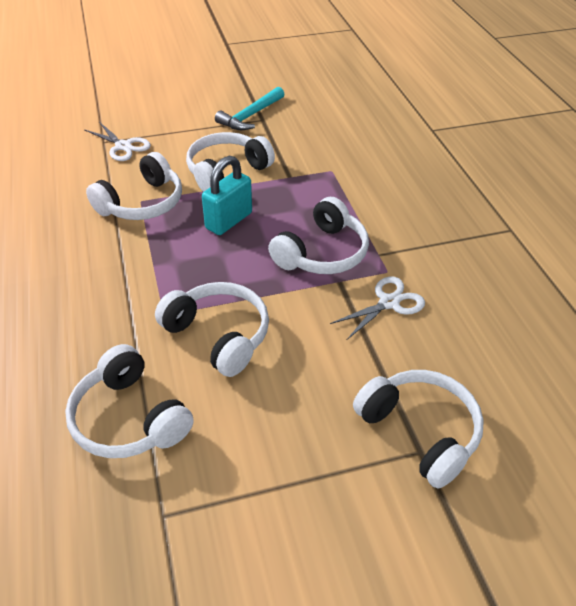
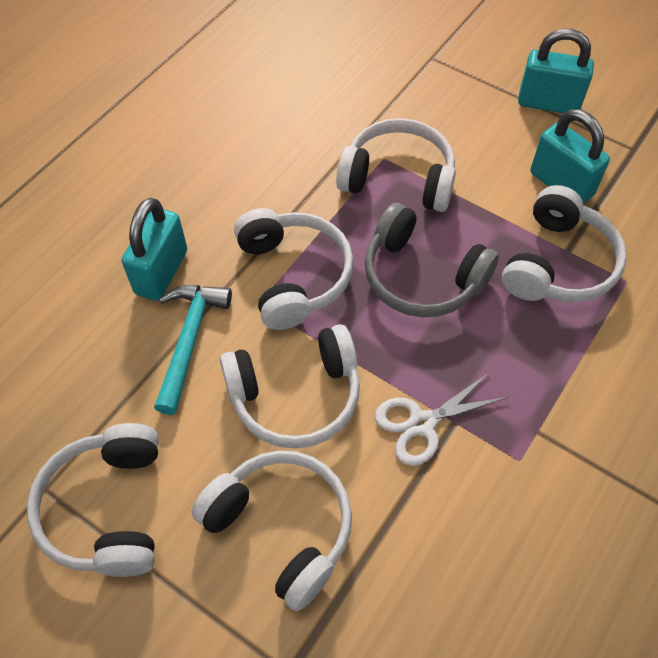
grey headphones: none = 0 -> [365,203,499,317] = 1
turquoise padlock: [202,156,252,235] = 1 -> [122,197,187,301] [518,29,594,113] [531,109,610,204] = 3
white scissors: [85,123,151,161] [330,277,425,340] = 2 -> [375,372,508,466] = 1

